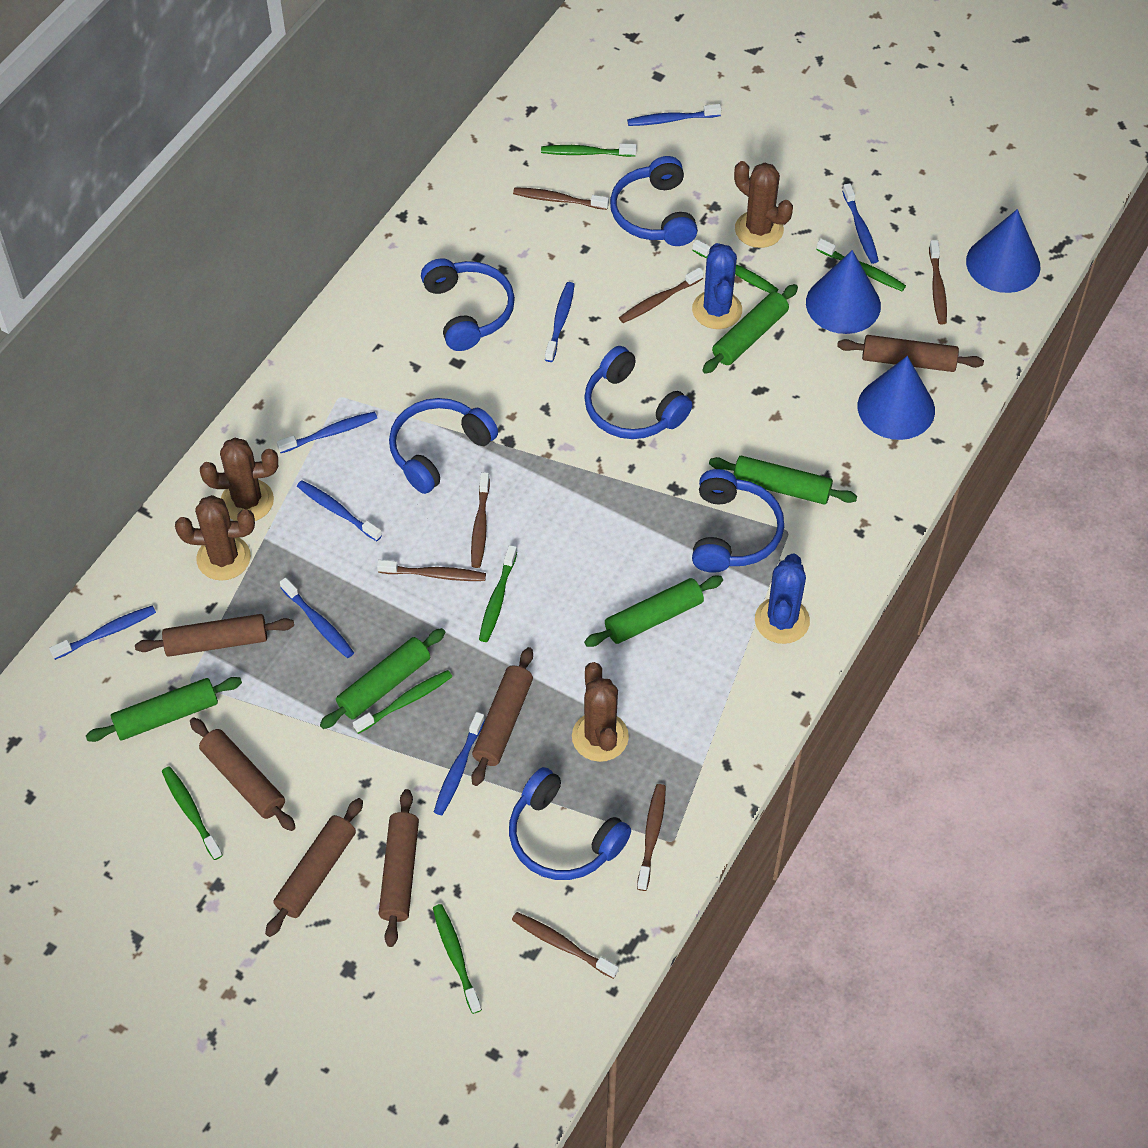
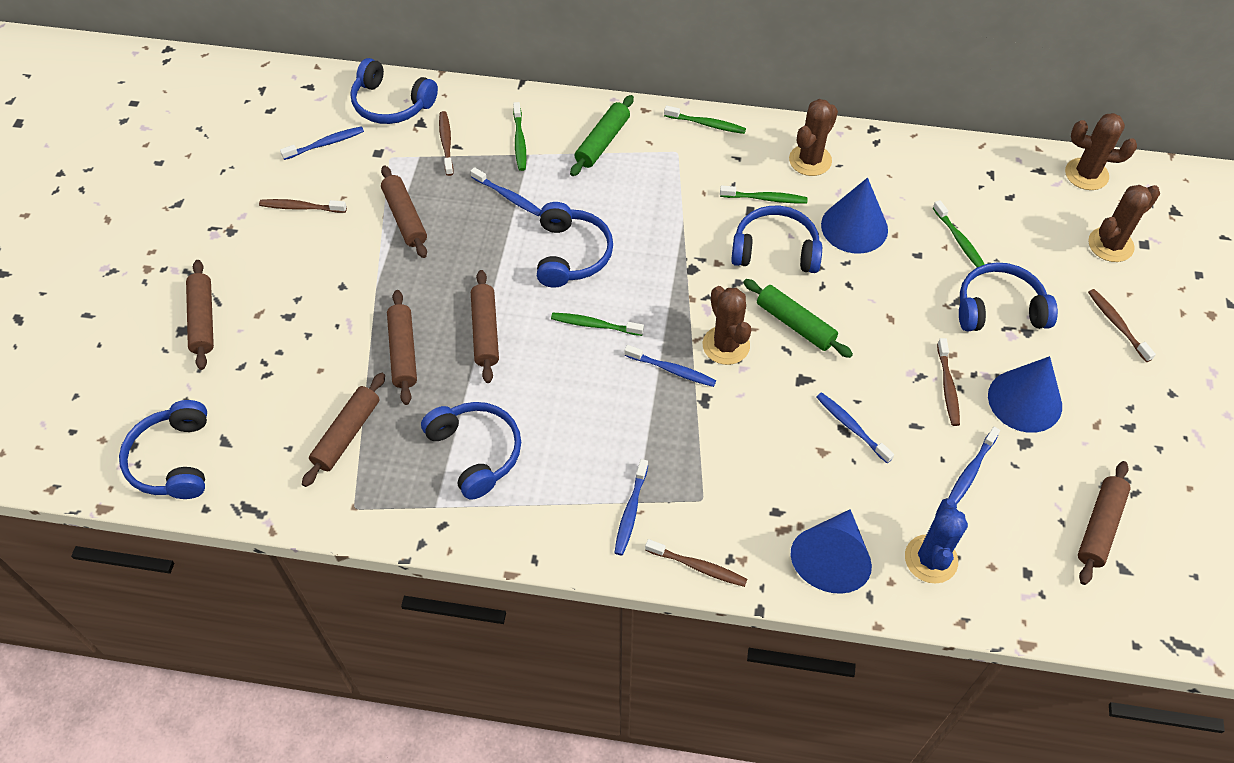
blue cactus: [692,243,742,329] [755,553,810,644] = 2 -> [905,498,968,584] = 1
blue toothbrush: [49,605,156,660] [277,411,377,453] [280,577,354,658] [297,480,382,541] [434,712,485,815] [545,282,575,362] [627,104,721,126] [842,183,879,264] = 8 -> [280,126,364,160] [470,167,541,216] [614,459,648,555] [625,345,716,387] [816,392,894,463] [949,427,1000,505] = 6
brown toothbrush: [377,560,486,581] [471,472,490,568] [512,912,619,979] [513,187,609,210] [619,268,704,323] [637,784,666,891] [929,240,947,324] = 7 -> [259,199,347,213] [439,111,454,176] [645,539,747,587] [937,338,960,426] [1088,289,1156,362] = 5
green rolling pin: [86,677,242,742] [320,628,445,729] [584,576,723,647] [702,284,798,374] [709,456,857,505] = 5 -> [570,95,634,176] [743,279,853,358] = 2
green toothbrush: [162,766,223,860] [353,670,452,734] [433,904,482,1014] [479,545,517,642] [541,143,636,157] [692,239,778,293] [816,239,906,291] = 7 -> [513,102,526,171] [551,313,644,336] [664,105,746,134] [720,185,808,203] [933,200,985,267] = 5

